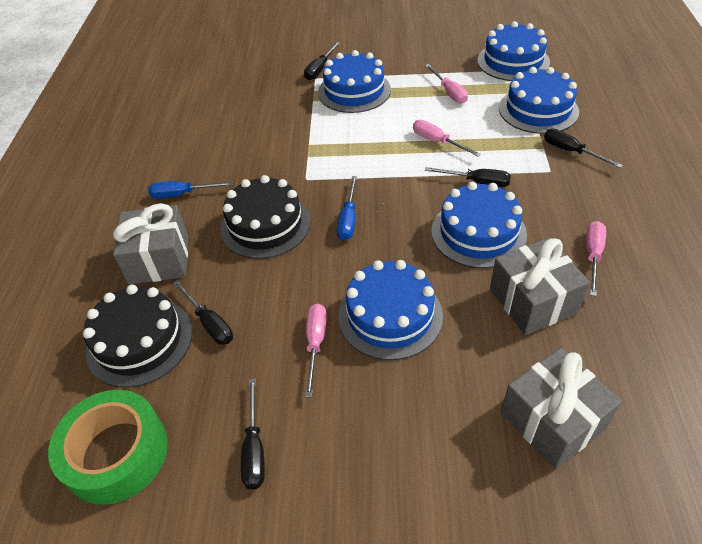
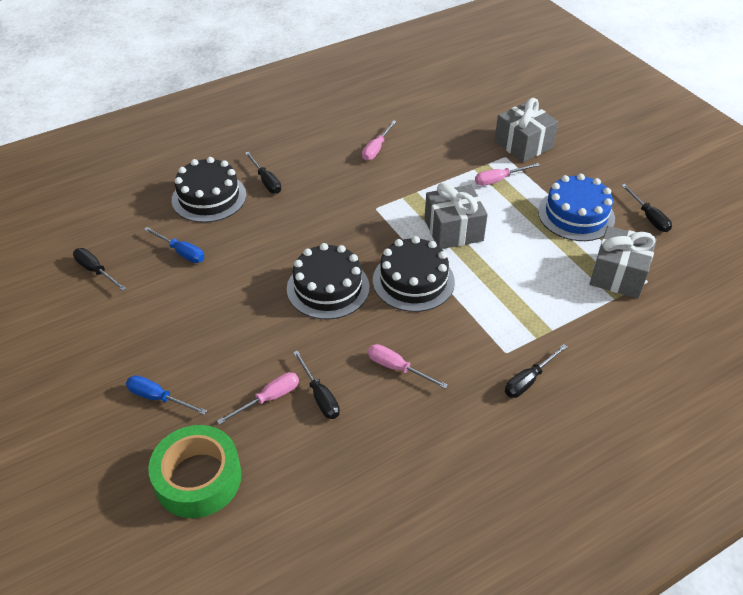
black cake: [83,285,192,388] [220,175,311,259] = 2 -> [172,157,246,223] [287,243,369,319] [373,236,455,312] = 3
blue cake: [318,50,391,113] [338,260,443,360] [431,182,527,268] [477,21,550,81] [499,67,579,134] = 5 -> [538,174,615,241] = 1

